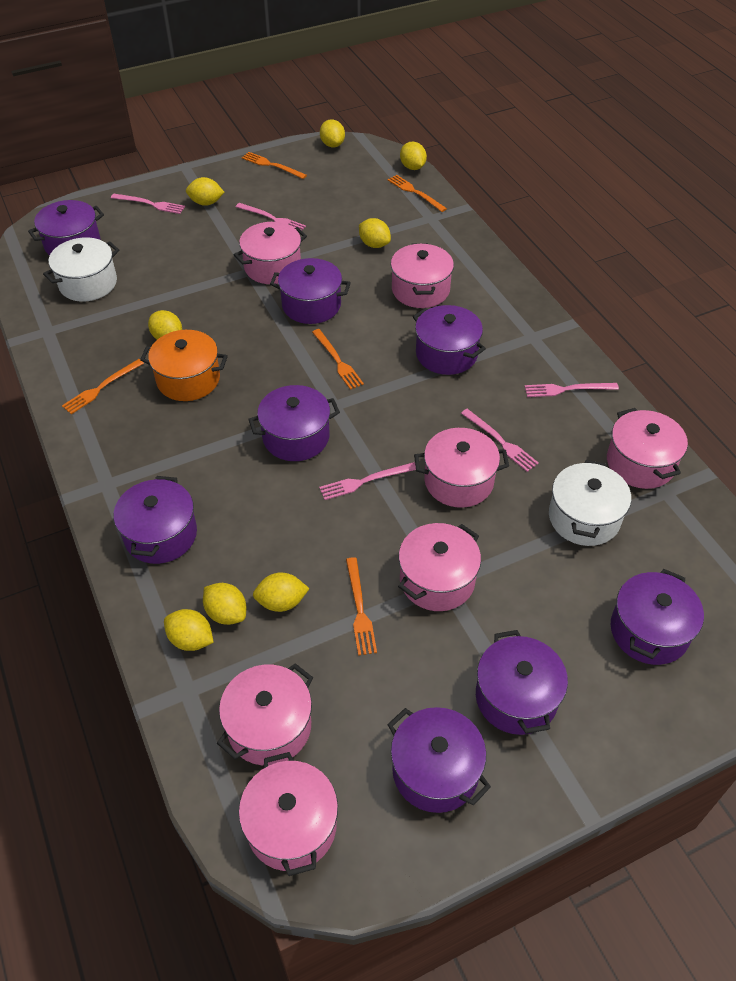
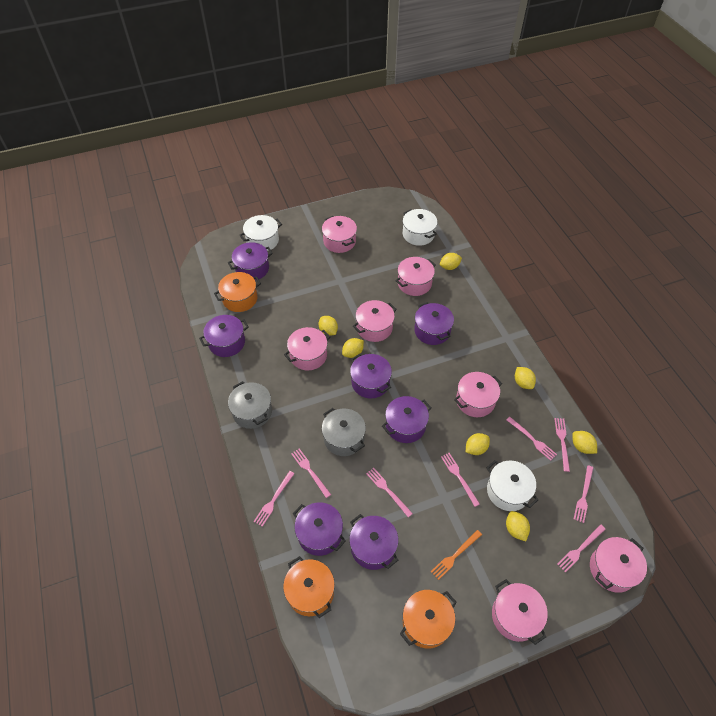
grey pot: none = 0 -> [228,381,272,429] [322,408,366,456] = 2
orange fork: [62,359,144,414] [242,152,307,179] [312,329,364,390] [346,557,377,656] [388,175,447,212] = 5 -> [431,530,482,580] = 1
orange pot: [140,330,228,401] = 1 -> [214,272,261,312] [283,556,335,618] [400,590,457,648] = 3
pink fork: [111,194,185,214] [236,203,306,231] [319,462,416,500] [461,409,539,472] [525,383,619,397] = 5 -> [254,471,294,527] [291,448,331,498] [366,468,413,517] [441,453,480,507] [507,417,557,461] [554,418,570,472] [557,524,605,572] [574,465,593,523] = 8
purple pot: [28,200,104,256] [114,476,197,564] [248,385,340,461] [270,258,351,324] [387,707,491,813] [413,305,486,375] [476,630,568,735] [611,569,704,665] = 8 -> [199,315,249,357] [228,242,273,280] [293,502,346,556] [349,514,399,570] [350,354,392,398] [382,396,431,443] [414,302,454,345] = 7
white pot: [43,237,119,302] [549,460,631,546] = 2 -> [239,215,282,251] [403,209,438,246] [487,460,539,511] = 3
yellow lemon: [148,310,182,340] [164,609,214,651] [186,177,224,206] [203,583,246,625] [253,572,309,612] [320,119,345,148] [359,218,391,248] [400,142,427,170] = 8 -> [319,316,338,336] [342,338,364,358] [440,253,462,270] [466,433,490,455] [506,511,530,541] [515,367,536,389] [572,431,597,454] = 7

